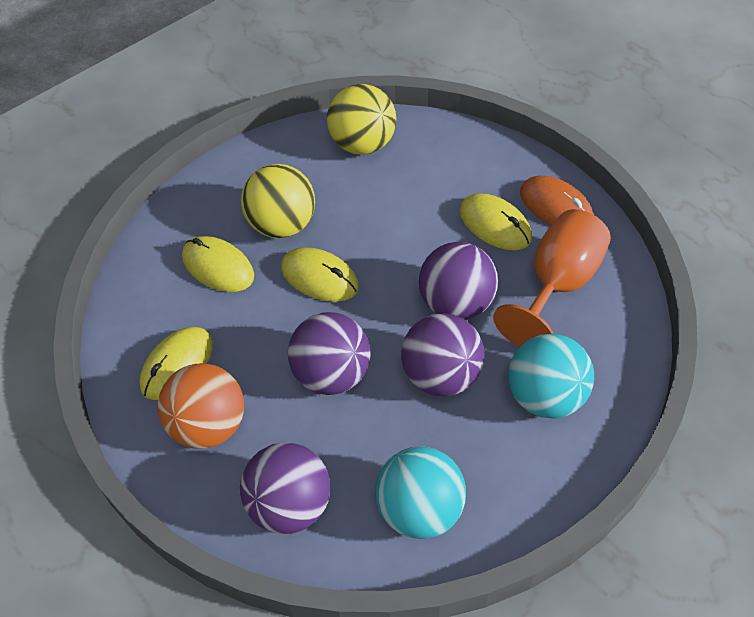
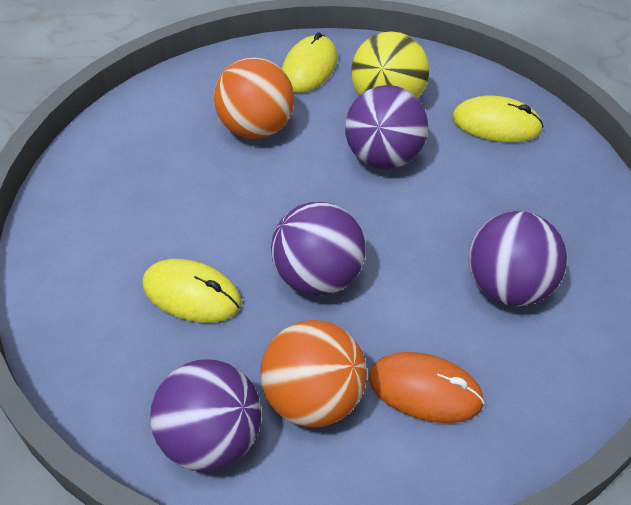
orange ball: [158,363,244,449] = 1 -> [214,57,294,139] [261,320,367,427] = 2
orange goblet: [493,209,611,347] = 1 -> none = 0
turquoise ball: [375,446,466,539] [508,334,594,419] = 2 -> none = 0
yellow ball: [241,164,315,238] [327,84,396,155] = 2 -> [351,31,429,99] = 1
yellow mouse: [139,327,213,400] [182,236,254,292] [281,247,359,302] [459,193,532,250] = 4 -> [142,259,242,323] [282,32,337,93] [452,96,544,142] = 3

